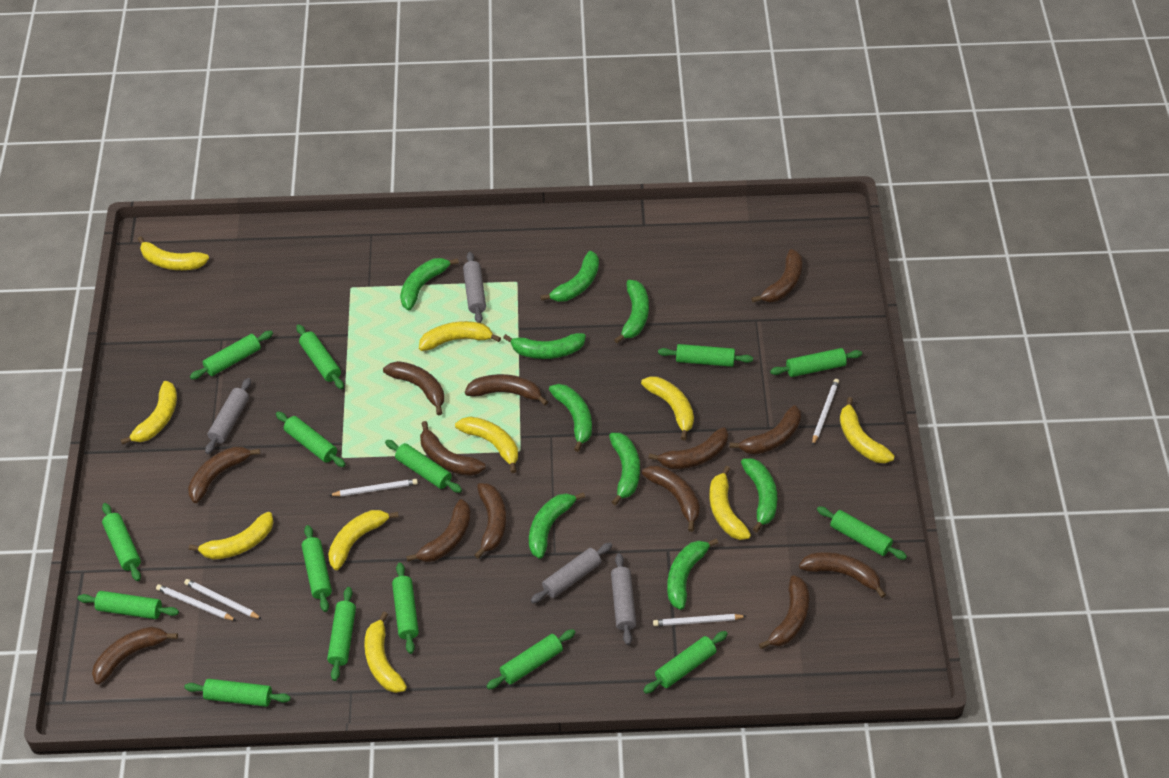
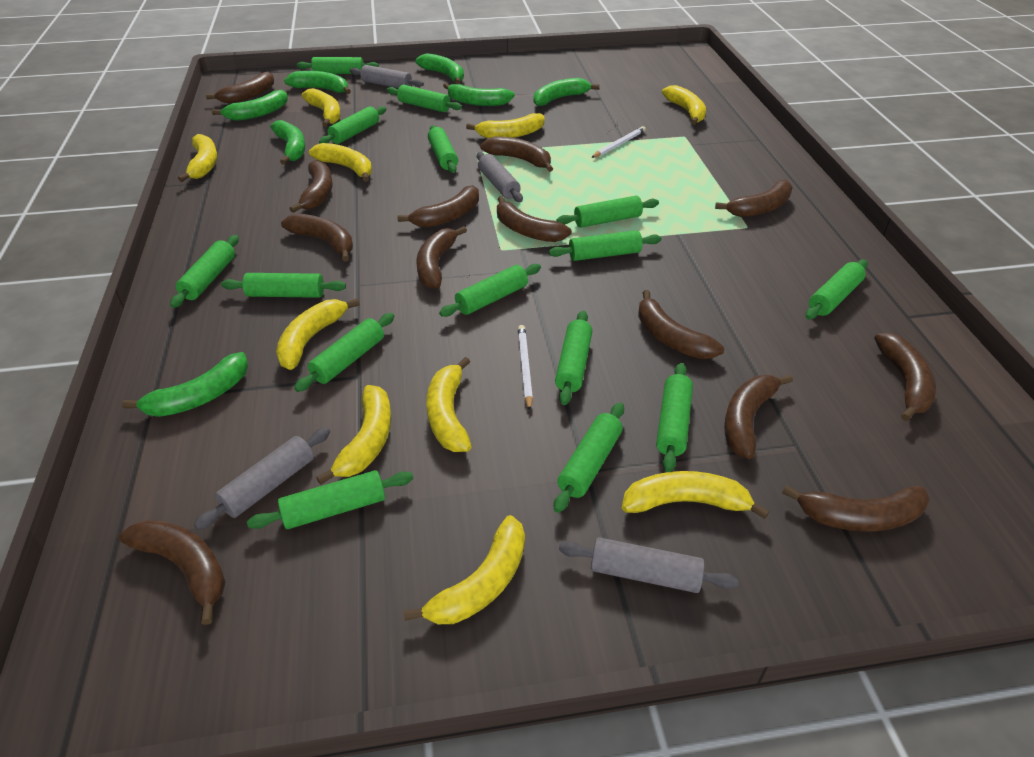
green banana: [400,258,459,310] [503,333,586,359] [529,492,585,559] [541,251,599,302] [549,384,592,452] [609,433,640,505] [614,280,649,343] [667,538,718,610] [741,458,777,533] = 9 -> [122,352,248,417] [212,90,288,121] [270,120,305,165] [284,71,351,94] [415,53,464,84] [443,83,515,106] [533,78,599,106] = 7
white pencil: [156,584,237,621] [184,579,262,619] [329,479,418,496] [653,614,746,626] [812,379,839,446] = 5 -> [518,325,533,411] [591,126,646,158] = 2

